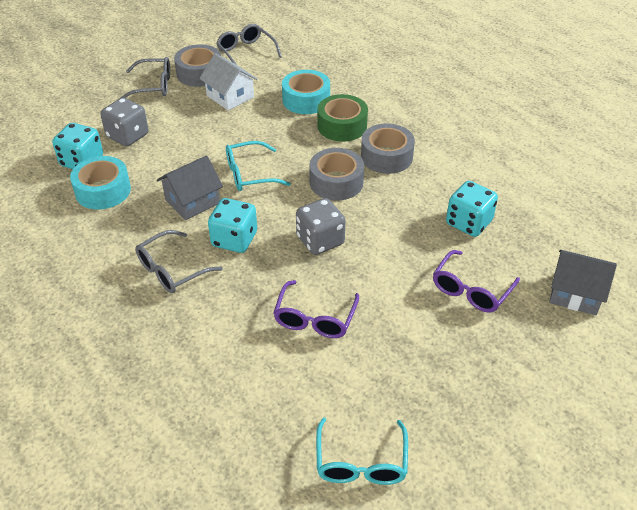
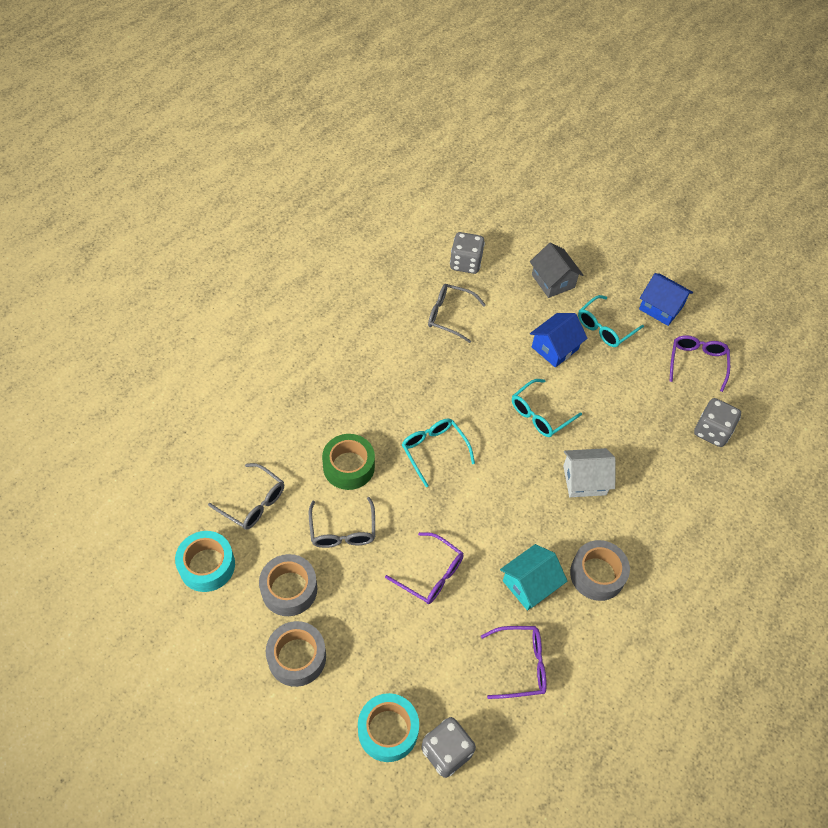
blue house: none = 0 -> [530,313,588,368] [639,273,693,326] = 2
grey dice: [100,98,149,147] [296,198,345,255] = 2 -> [421,717,476,778] [450,232,485,274] [694,398,741,447] = 3
grey house: [157,155,223,220] [549,250,617,315] = 2 -> [530,242,583,298] = 1
purple glasses: [273,280,359,338] [433,250,520,313] = 2 -> [385,532,464,604] [481,626,547,699] [669,335,730,392] = 3
turquoise dice: [52,123,103,169] [208,198,257,253] [446,181,498,237] = 3 -> none = 0
turquoise glasses: [226,141,291,191] [316,417,408,485] = 2 -> [402,419,475,487] [512,379,582,437] [578,295,644,347] = 3
turquoise house: none = 0 -> [500,544,567,610] = 1

